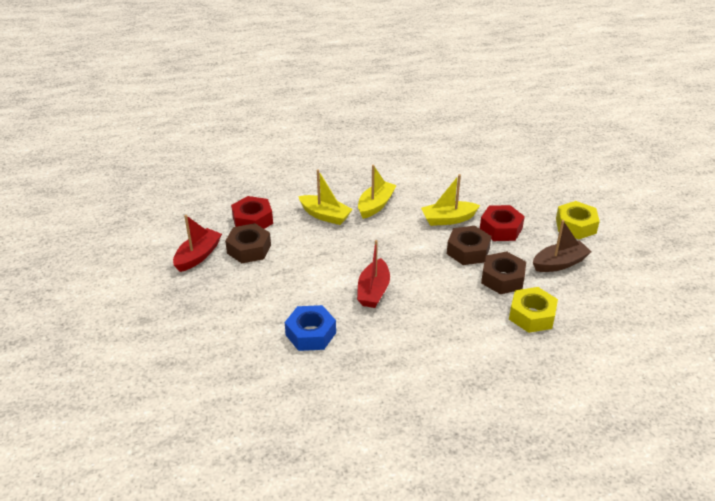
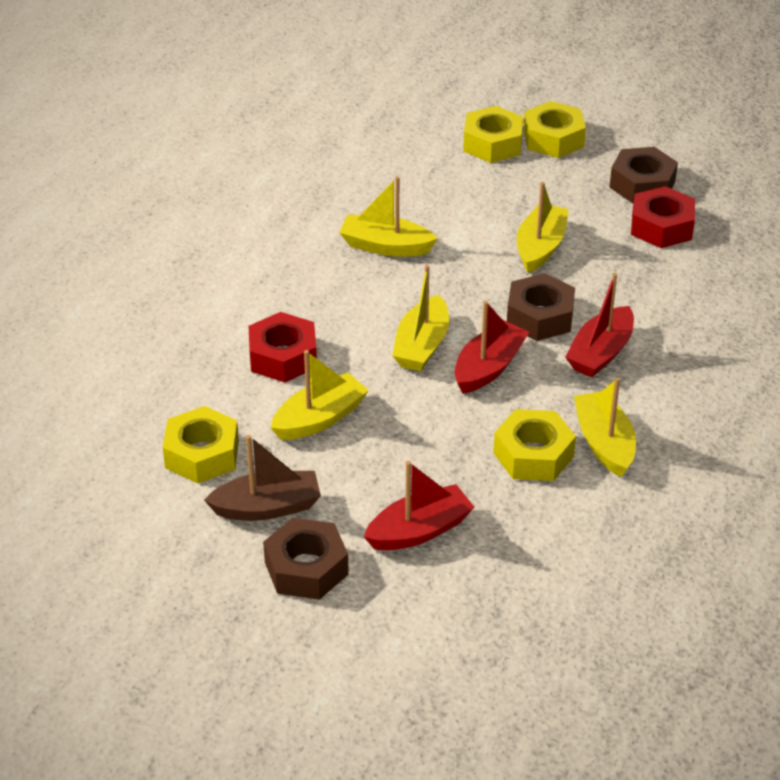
blue nut: [285,305,336,351] = 1 -> none = 0
red boat: [173,215,222,272] [357,240,390,308] = 2 -> [364,461,474,551] [455,301,529,394] [565,273,634,378] = 3
yellow boat: [298,169,353,225] [358,165,397,219] [421,174,480,226] = 3 -> [271,350,369,440] [339,176,438,257] [392,265,449,371] [517,182,569,273] [574,378,636,477] = 5
yellow nut: [509,287,558,333] [556,201,600,239] = 2 -> [163,406,239,483] [463,106,523,163] [493,409,576,481] [523,101,586,158] = 4

